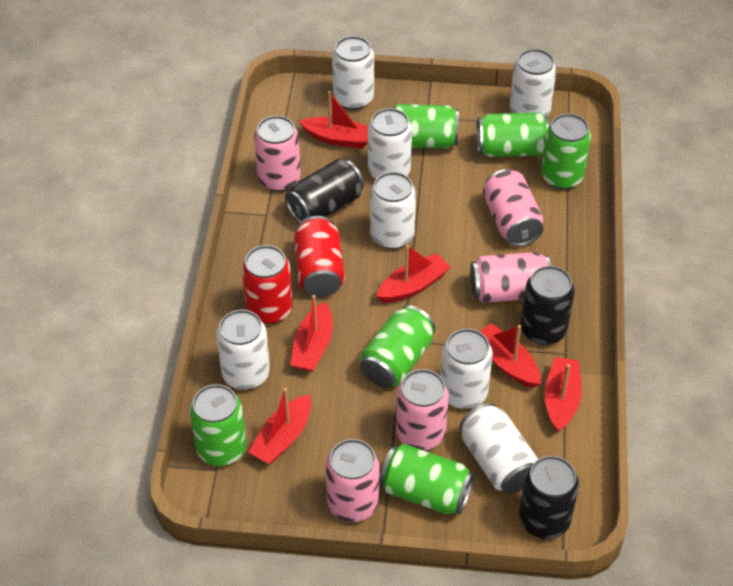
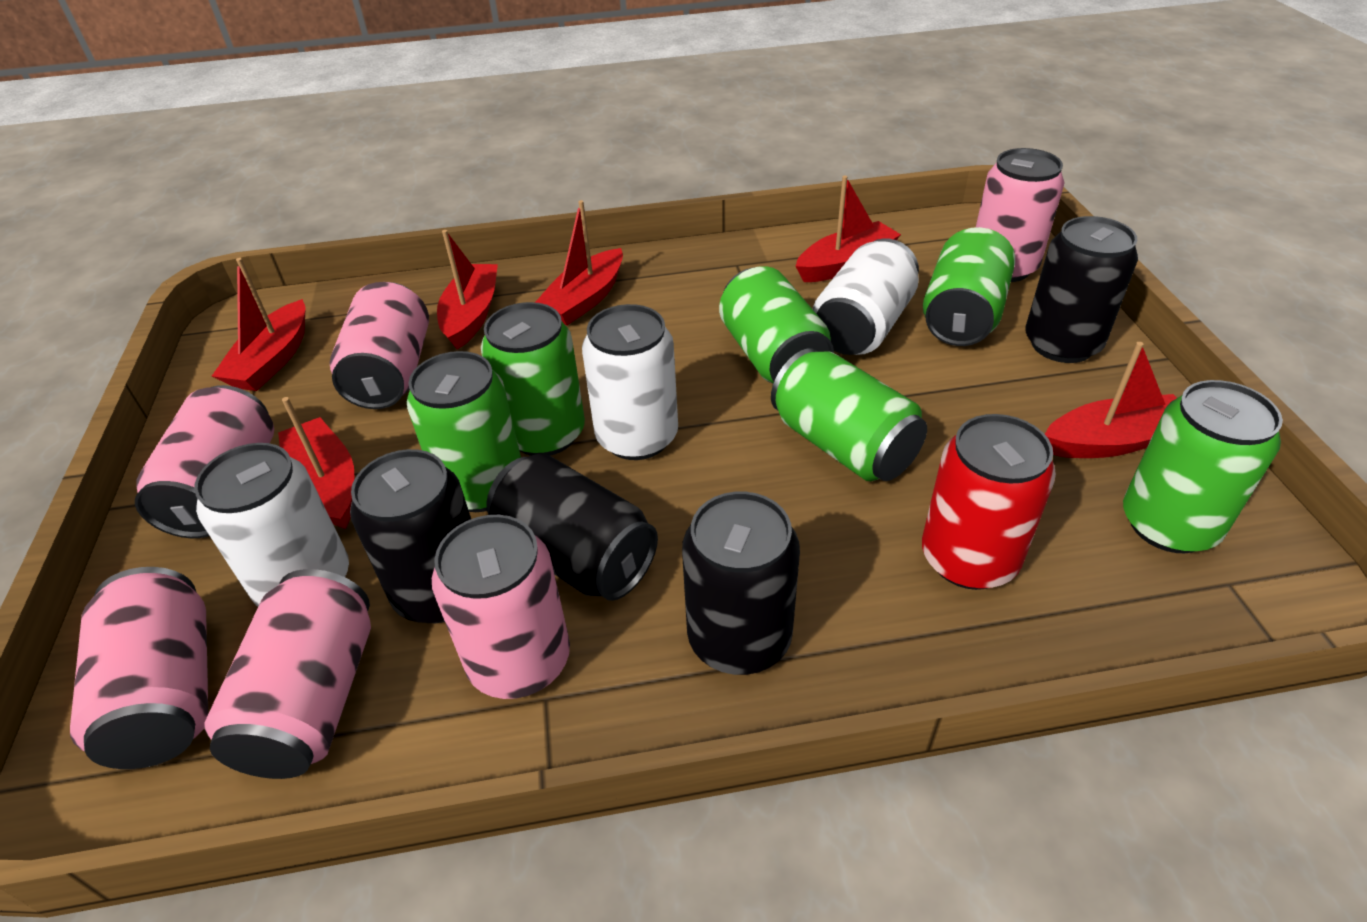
black can: [285,159,364,223] [519,456,579,539] [521,266,575,345] = 3 -> [350,449,471,623] [486,454,658,601] [682,492,800,675] [1025,216,1138,363] = 4
pink can: [254,116,301,191] [326,439,380,522] [396,369,449,450] [470,252,551,303] [483,169,543,246] = 5 -> [70,567,208,769] [135,385,274,538] [204,569,371,779] [330,282,429,409] [432,515,570,699] [976,148,1065,282] = 6
red can: [242,245,293,324] [294,216,345,297] = 2 -> [922,414,1056,590] = 1
white can: [216,310,270,390] [332,36,374,110] [368,108,412,179] [370,172,416,249] [440,328,493,409] [460,403,538,494] [510,49,557,117] = 7 -> [194,443,349,607] [582,304,678,460] [813,238,919,355] = 3

